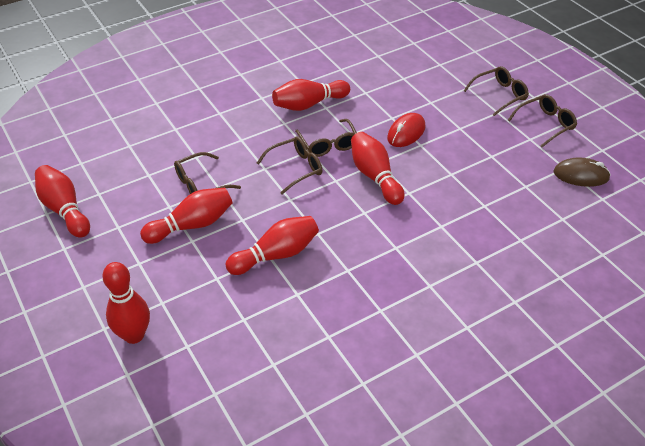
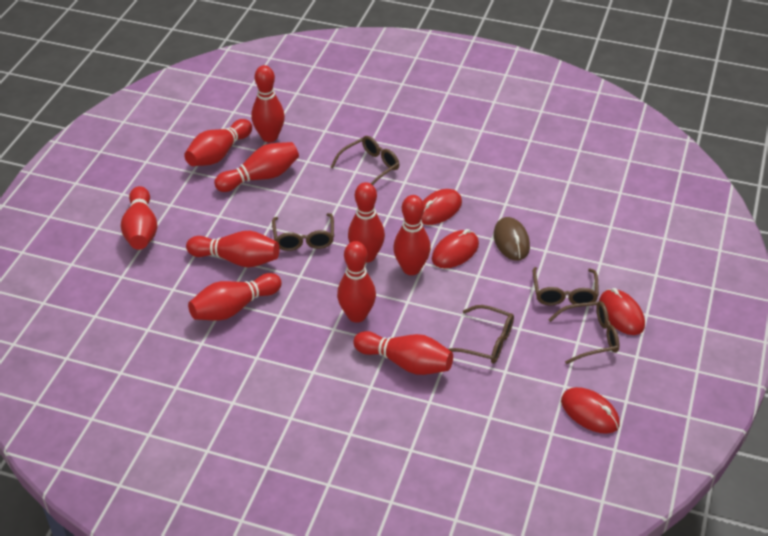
red bowling pin: [35,165,90,238] [102,262,150,344] [140,188,233,244] [225,216,319,275] [272,79,350,111] [351,132,405,205] = 6 -> [121,186,157,250] [184,119,252,166] [186,231,279,267] [188,273,282,321] [214,142,299,192] [251,65,285,142] [337,241,376,323] [348,182,385,263] [353,331,453,375] [393,195,431,275] = 10
red mouse: [387,113,426,147] = 1 -> [421,189,462,225] [432,229,479,268] [561,387,620,434] [599,288,645,335] = 4

